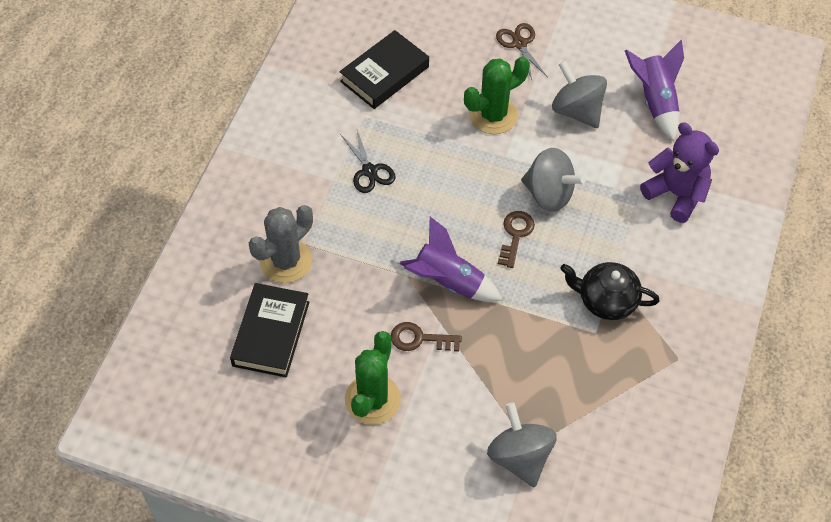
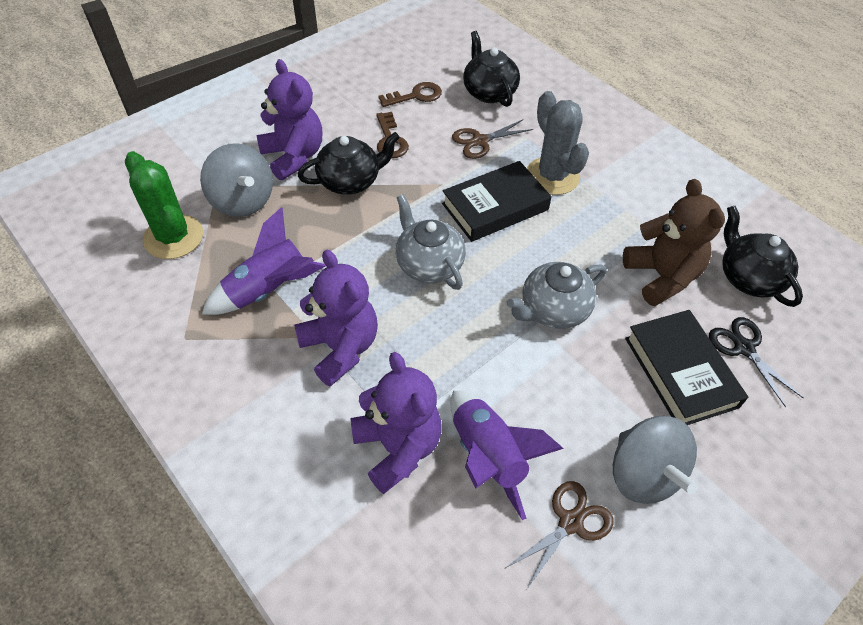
black teapot: [560,262,660,320] = 1 -> [298,132,400,195] [463,31,520,107] [722,206,803,307] = 3
brown scissors: [496,23,548,80] = 1 -> [452,119,533,159] [506,481,614,590] = 2
brown teddy bear: none = 0 -> [623,179,725,306] = 1
green cactus: [345,331,401,425] [464,56,530,134] = 2 -> [125,151,203,259] = 1
grey spinning top: [487,402,557,488] [521,148,586,211] [552,61,607,128] = 3 -> [200,143,273,217] [613,416,698,504] = 2
grey teapot: none = 0 -> [396,194,466,290] [507,262,606,329] = 2
purple teddy bear: [640,122,719,223] = 1 -> [256,59,322,180] [294,250,378,386] [350,352,442,494] = 3

